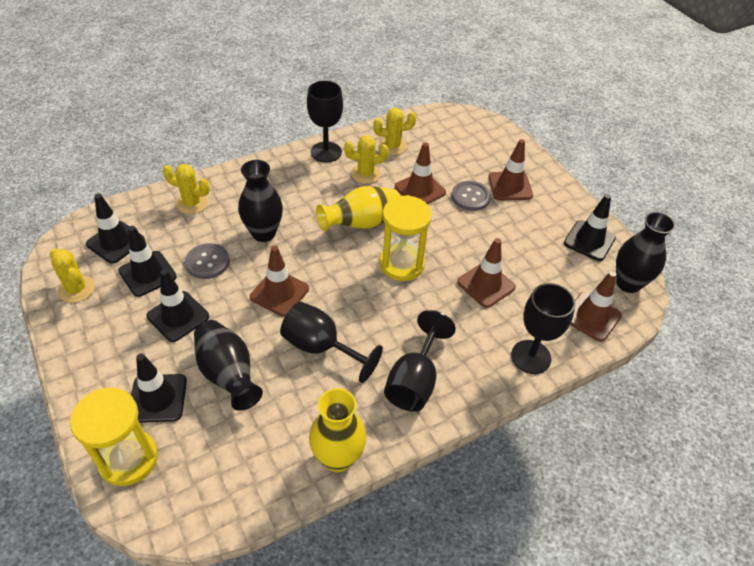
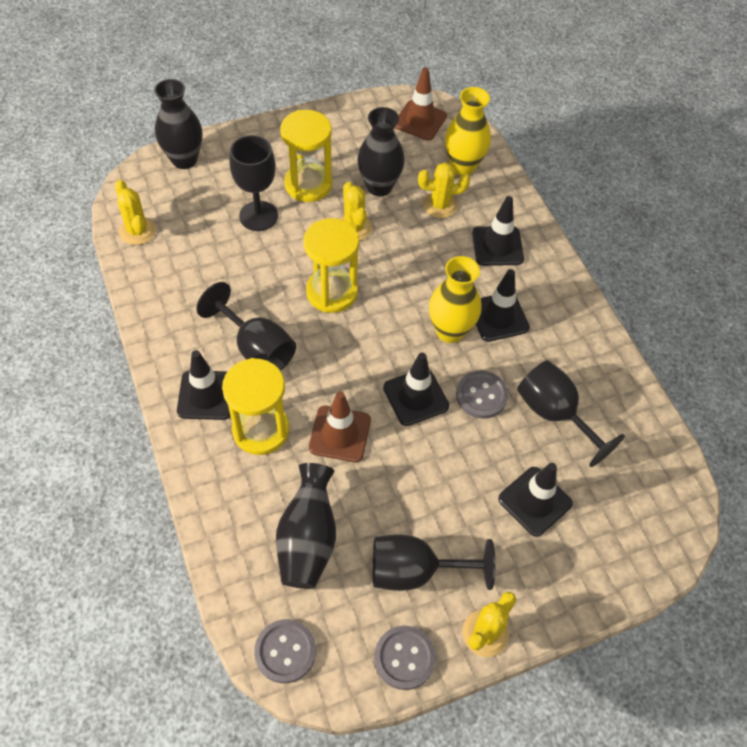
brown traffic cone: [250,246,309,317] [395,142,446,204] [457,238,516,308] [488,139,533,201] [570,271,622,342] = 5 -> [309,391,371,462] [395,67,447,140] = 2
grey button: [185,243,230,279] [452,181,491,211] = 2 -> [254,619,316,683] [374,626,436,690] [456,371,508,418] = 3
yellow hourglass: [70,387,158,486] [379,195,432,281] = 2 -> [222,358,289,455] [280,110,332,202] [303,218,359,313] = 3

